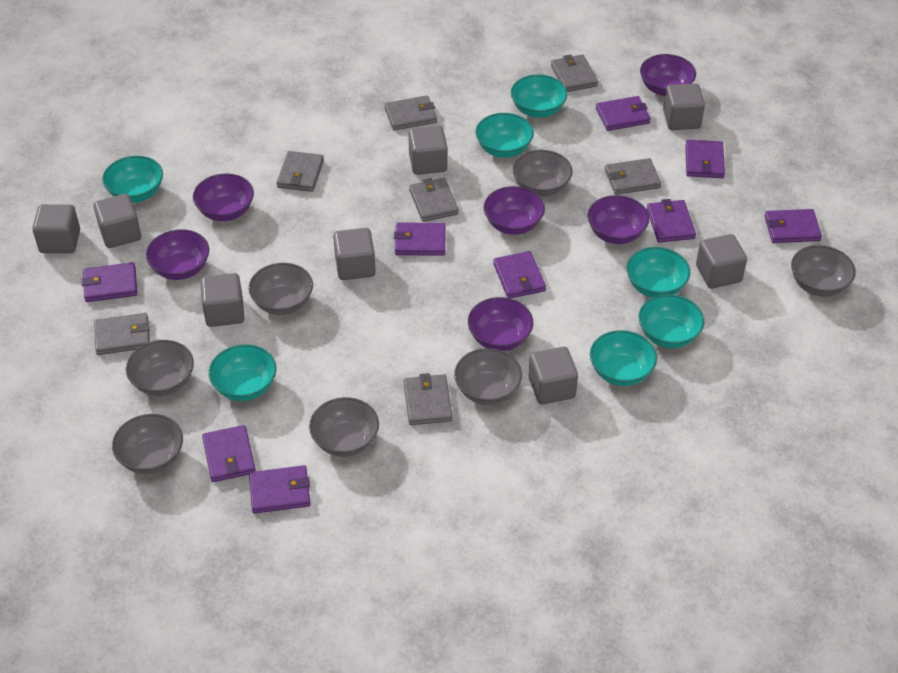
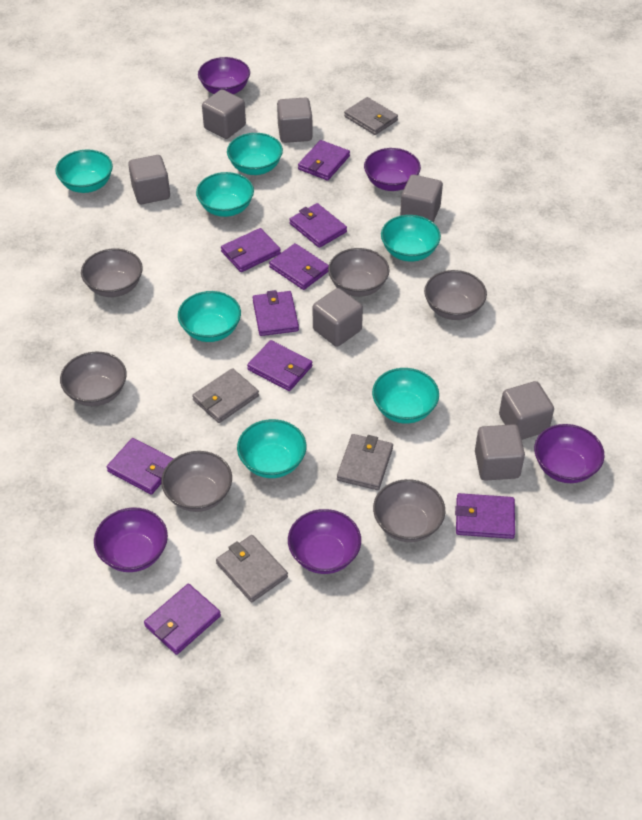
grey bowl: [112,414,183,474] [126,340,194,396] [249,263,313,315] [309,397,379,457] [454,348,522,405] [513,150,573,197] [791,245,856,297] = 7 -> [60,352,127,406] [81,248,143,297] [161,451,232,512] [328,248,390,297] [373,479,445,542] [424,270,487,320] = 6
grey cube: [32,204,80,253] [94,194,141,248] [200,273,245,327] [333,228,376,280] [408,126,447,175] [529,347,578,405] [663,83,705,130] [696,234,747,289] = 8 -> [128,155,170,204] [202,89,246,139] [277,98,312,143] [313,288,363,347] [400,175,443,222] [475,424,525,481] [499,381,554,440] = 7
grey wallet: [94,313,150,355] [276,151,324,192] [384,95,437,131] [404,373,452,425] [409,178,459,222] [551,54,598,92] [605,158,661,195] = 7 -> [192,368,259,423] [216,535,288,602] [337,434,393,490] [344,97,398,135] = 4
purple bowl: [146,229,209,280] [193,174,254,221] [468,297,533,351] [484,186,545,235] [587,195,649,244] [640,54,696,96] = 6 -> [94,507,168,572] [198,57,250,94] [288,509,361,574] [364,148,421,191] [534,424,605,483] = 5

